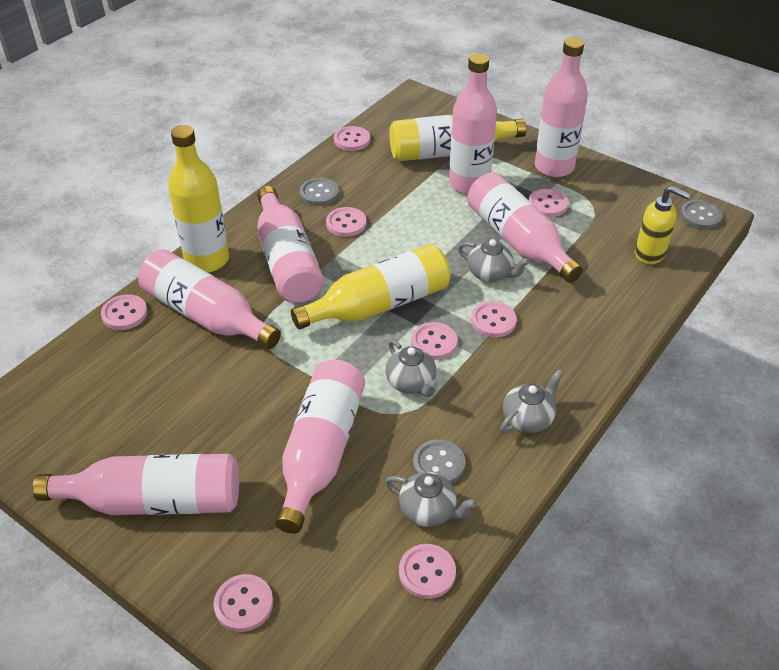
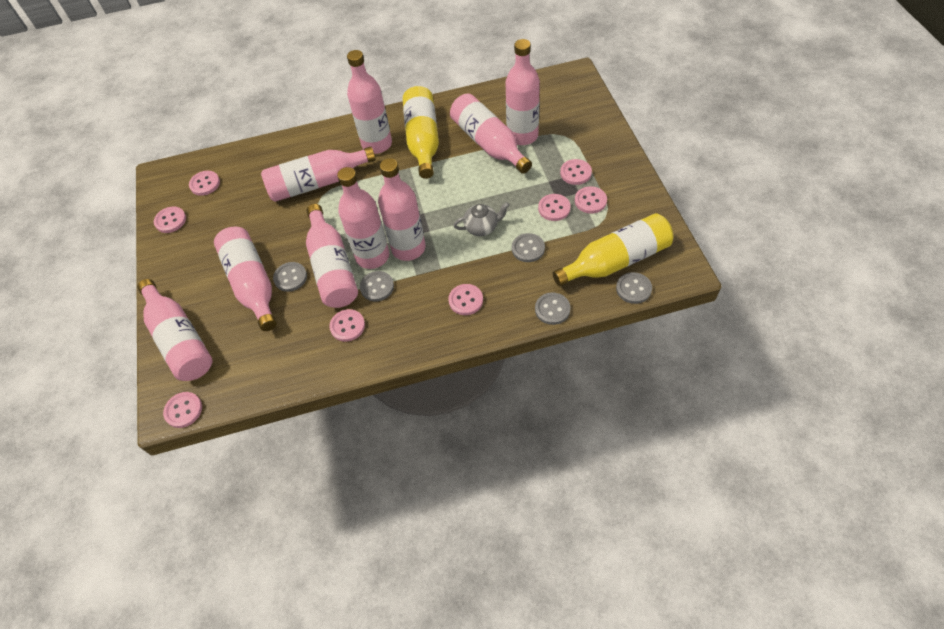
grey button: [300,178,339,206] [413,439,465,484] [680,200,723,229] = 3 -> [273,262,307,292] [360,271,394,301] [512,233,545,262] [535,292,570,325] [616,272,652,304] = 5
grey teapot: [385,472,477,527] [386,339,438,397] [458,239,530,282] [500,369,563,433] = 4 -> [453,202,509,236] = 1
pink bottle: [33,454,239,515] [138,249,281,349] [257,186,324,303] [275,360,365,534] [449,53,497,195] [467,172,583,283] [535,37,588,177] = 7 -> [137,279,212,381] [214,227,277,331] [261,146,376,202] [306,204,358,308] [337,167,389,269] [347,50,392,154] [378,158,425,261] [450,93,532,174] [506,39,540,145] = 9
yellow bottle: [168,125,229,272] [291,244,450,329] [389,115,526,162] = 3 -> [403,86,439,179] [552,213,673,286] = 2
yellow soap dispenser: [635,186,690,264] = 1 -> none = 0

